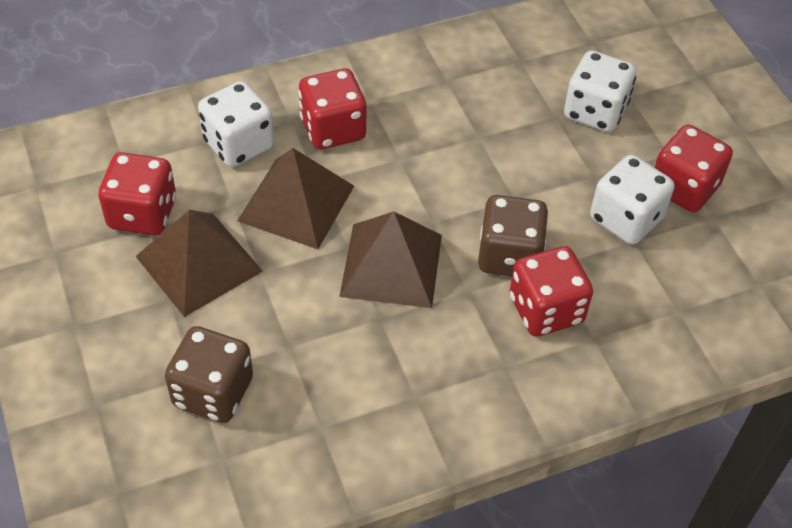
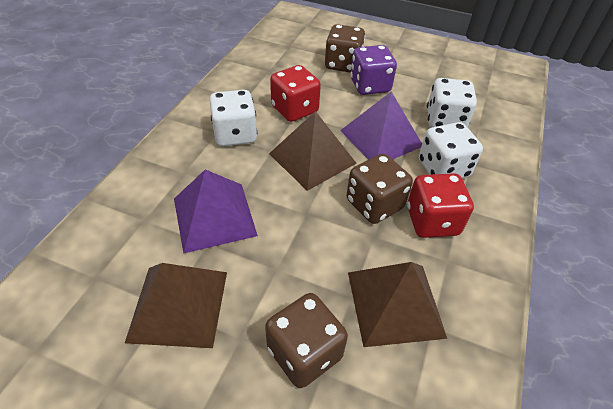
brown dice: [165,326,253,423] [478,195,548,276] = 2 -> [265,293,348,388] [325,24,365,73] [347,154,413,224] = 3
purple dice: none = 0 -> [350,45,397,95] = 1
purple pyramid: none = 0 -> [174,170,258,254] [340,92,422,160] = 2
red dice: [98,152,176,236] [298,69,366,149] [510,246,593,336] [654,125,733,212] = 4 -> [270,65,321,122] [407,173,474,238] = 2

